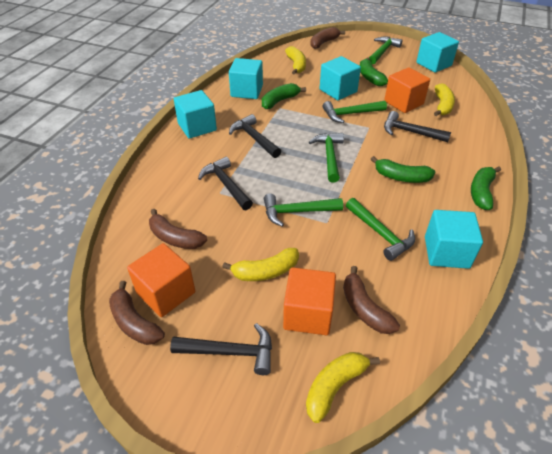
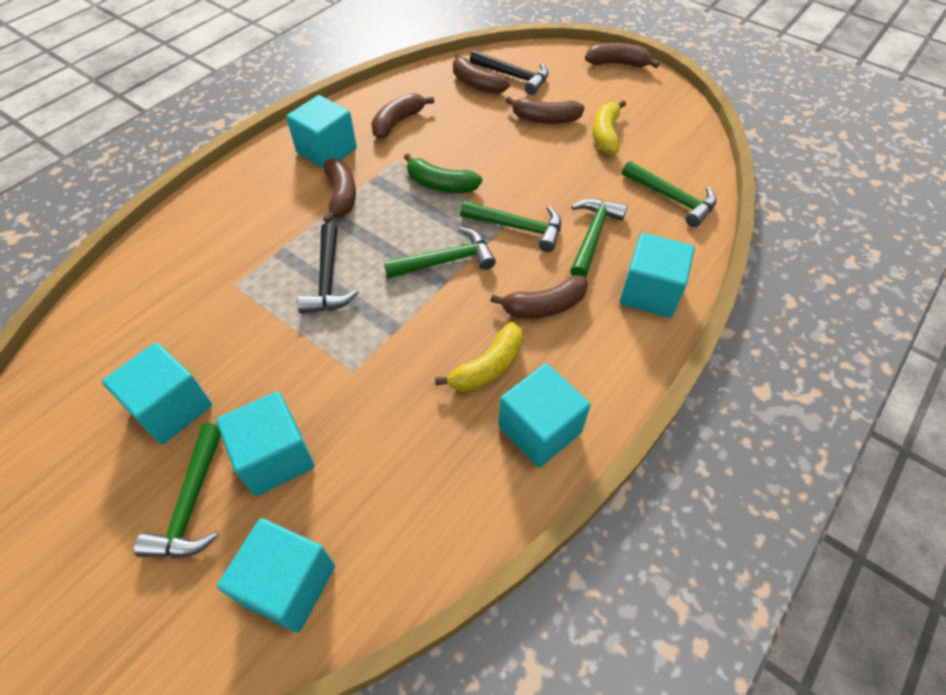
black hammer: [170,323,272,375] [198,157,253,210] [229,114,281,158] [384,111,451,142] = 4 -> [297,223,359,314] [470,50,549,95] = 2
brown banana: [109,281,165,345] [149,209,207,249] [310,27,345,49] [343,266,400,334] = 4 -> [324,158,356,223] [371,93,434,139] [453,53,510,94] [490,275,588,319] [506,97,585,124] [585,43,659,68] = 6
green banana: [262,83,306,109] [360,57,388,86] [371,156,435,183] [471,167,501,210] = 4 -> [404,154,482,193] = 1
orange cube: [127,243,195,317] [283,267,336,335] [384,67,430,113] = 3 -> none = 0
turquoise cube: [174,90,217,139] [229,58,263,99] [320,56,361,100] [416,32,459,73] [425,210,483,269] = 5 -> [102,343,212,444] [216,391,315,496] [217,518,335,633] [286,95,357,169] [498,363,591,468] [620,233,695,318] = 6
yellow banana: [222,248,299,281] [285,46,306,75] [306,352,380,423] [434,83,455,116] = 4 -> [435,322,523,392] [593,100,626,155] = 2

